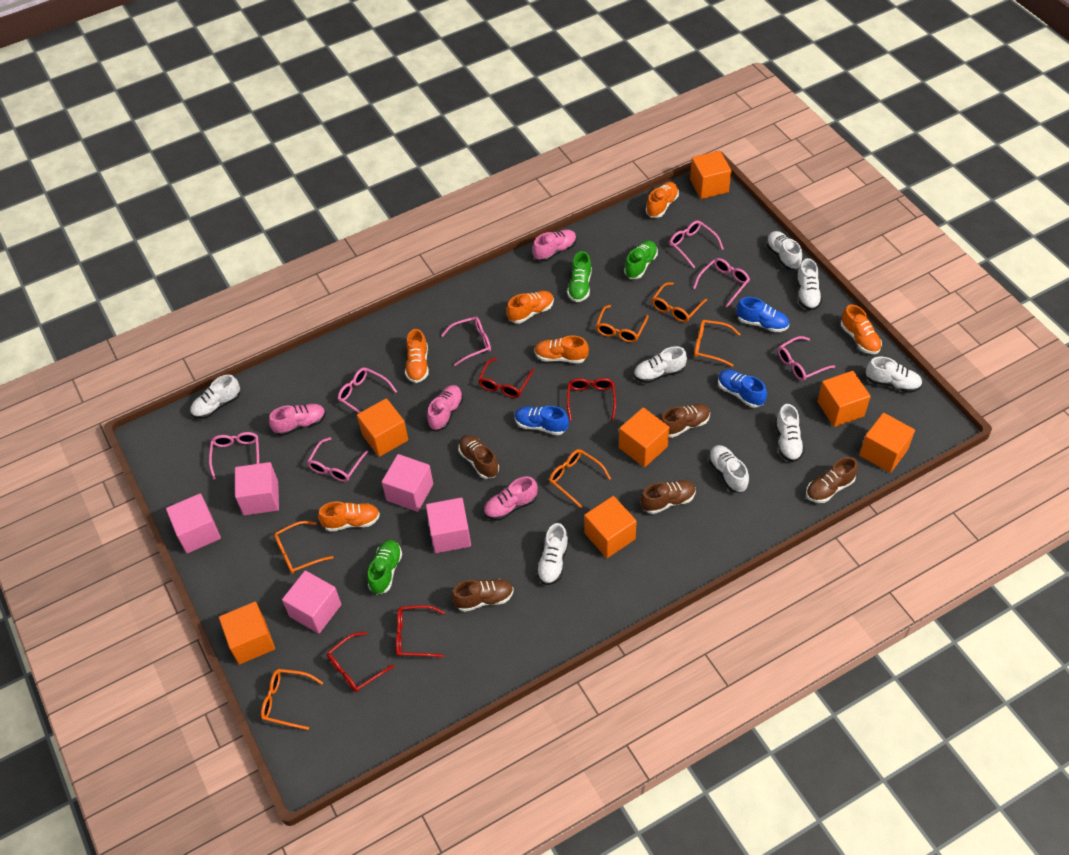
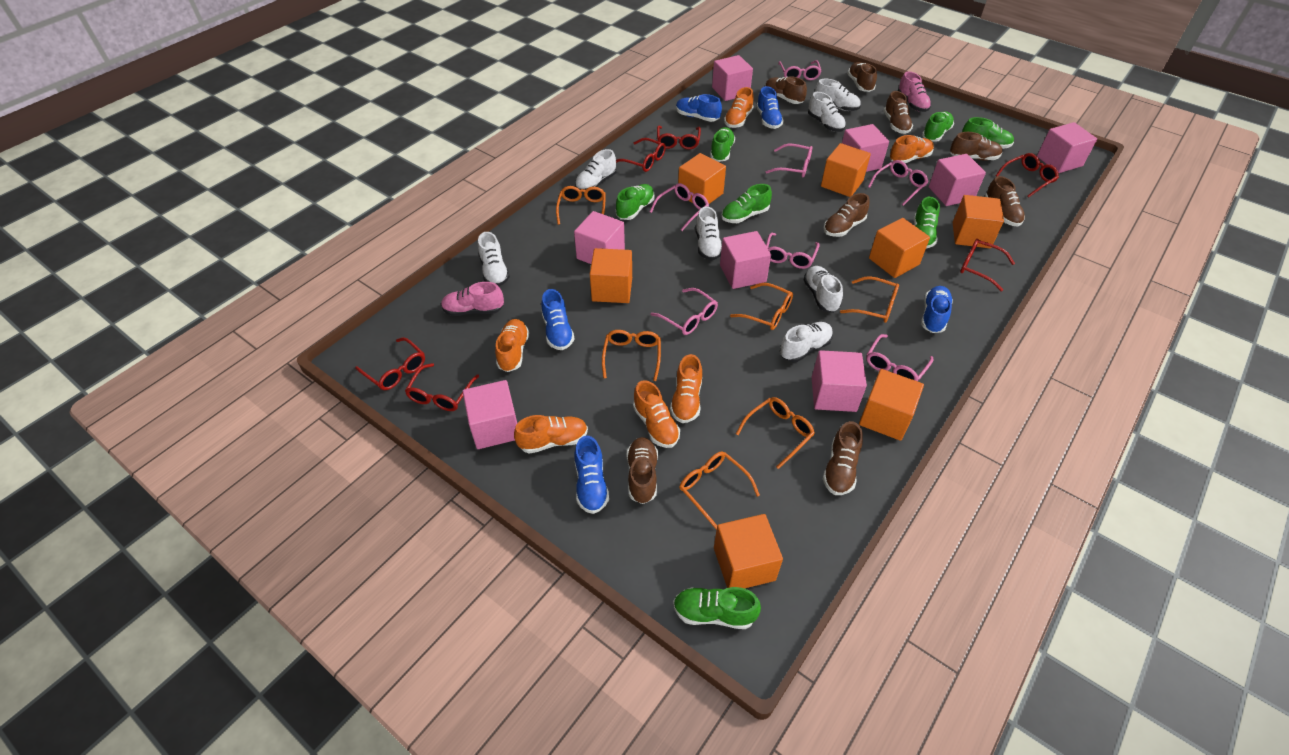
blue shoe: [515,406,569,435] [718,370,767,408] [737,297,789,332] = 3 -> [541,289,574,350] [575,436,609,514] [676,94,722,122] [756,86,784,129] [921,286,953,333] = 5
brown shoe: [451,579,514,612] [458,435,499,479] [640,480,696,514] [660,404,710,438] [806,457,858,503] = 5 -> [627,437,658,504] [765,76,807,104] [823,421,863,495] [824,193,870,237] [847,62,877,92] [884,91,913,134] [950,132,1002,161] [985,176,1025,227] = 8
green shoe: [367,540,402,595] [567,251,592,302] [624,240,658,279] = 3 -> [616,184,655,220] [673,587,761,629] [710,127,735,162] [721,184,772,223] [914,197,940,248] [922,112,954,142] [962,117,1014,149] = 7
pink cube: [166,493,221,553] [235,462,279,515] [282,570,341,634] [382,454,433,512] [426,498,471,553] = 5 -> [463,380,517,449] [574,211,625,264] [712,55,753,101] [720,231,771,289] [812,350,867,412] [842,124,889,172] [929,154,986,206] [1037,122,1097,173] = 8
pink shoe: [269,404,326,436] [427,385,463,430] [484,477,538,521] [533,229,577,262] = 4 -> [441,282,504,316] [898,71,931,112] = 2
red glasses: [327,632,395,692] [396,605,445,657] [478,358,534,398] [567,378,616,421] = 4 -> [355,337,425,390] [405,363,479,411] [616,138,666,172] [657,125,701,150] [960,239,1015,291] [996,153,1059,198] = 6
white shoe: [190,374,240,419] [536,523,569,585] [634,346,687,383] [708,445,749,493] [766,231,802,270] [775,404,804,462] [796,258,822,310] [866,356,922,393] = 8 -> [478,232,510,286] [575,149,616,190] [695,206,722,260] [780,322,833,362] [804,266,843,313] [808,92,846,132] [815,79,861,111] = 7

